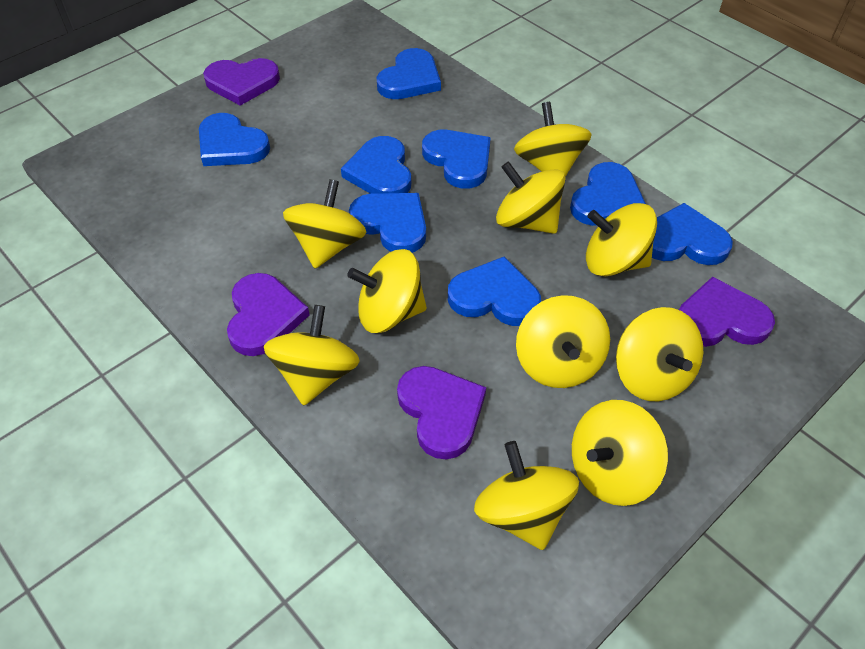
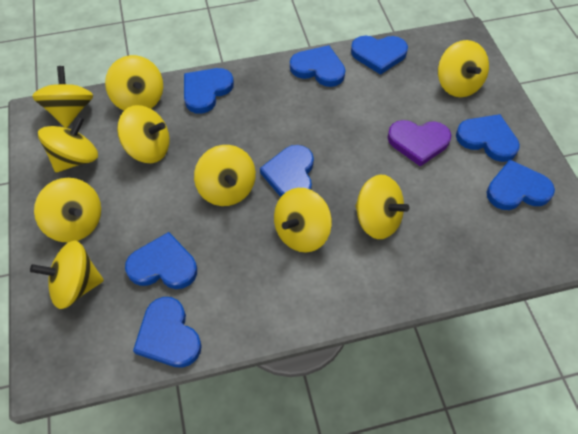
purple heart: [203,58,280,106] [227,273,310,356] [397,366,486,459] [679,277,775,347] = 4 -> [387,120,451,167] = 1

